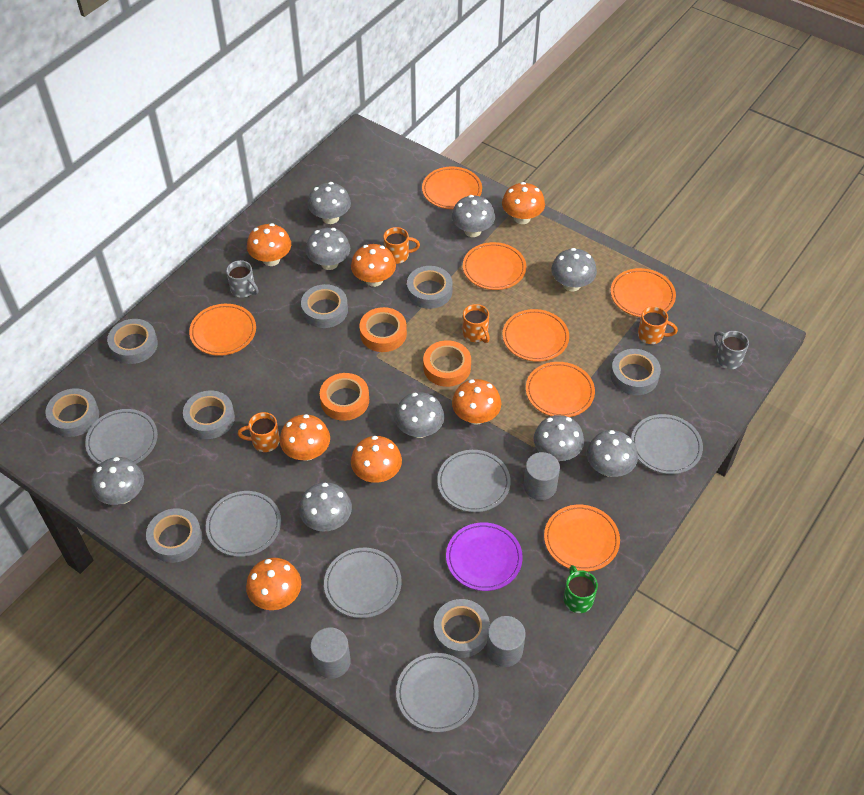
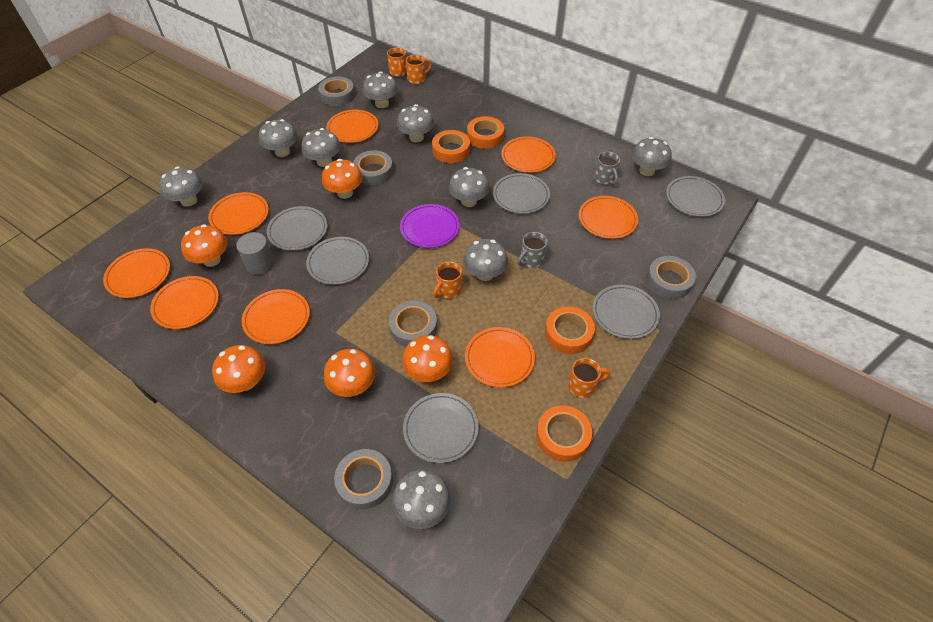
green mug: [564,565,598,613] = 1 -> none = 0
grey cylinder: [310,628,351,679] [486,616,526,667] [523,452,560,500] = 3 -> [236,232,275,275] = 1
grey tape: [45,388,99,437] [107,319,158,364] [146,508,202,563] [183,391,235,439] [301,284,348,328] [407,266,453,309] [434,599,490,658] [610,349,661,395] = 8 -> [318,77,355,106] [334,449,393,509] [353,150,393,185] [389,301,437,347] [647,256,696,299] = 5
orange mushroom: [246,558,301,610] [247,223,291,266] [280,414,330,461] [351,244,396,287] [351,436,402,483] [452,379,501,425] [502,182,545,224] = 7 -> [181,224,228,267] [212,345,266,393] [322,159,362,199] [324,349,375,397] [402,335,453,382] = 5
orange plate: [189,304,256,356] [422,166,482,209] [463,242,526,290] [503,309,569,362] [526,362,595,417] [544,505,620,572] [611,268,676,317] = 7 -> [103,248,170,298] [150,276,219,329] [208,192,269,235] [242,289,310,344] [326,110,379,143] [465,327,535,387] [501,136,556,173] [579,196,638,239] = 8
orange tape: [320,373,369,421] [360,307,407,352] [423,340,471,387] = 3 -> [432,130,470,163] [467,116,504,149] [536,405,592,462] [545,307,595,354] = 4

